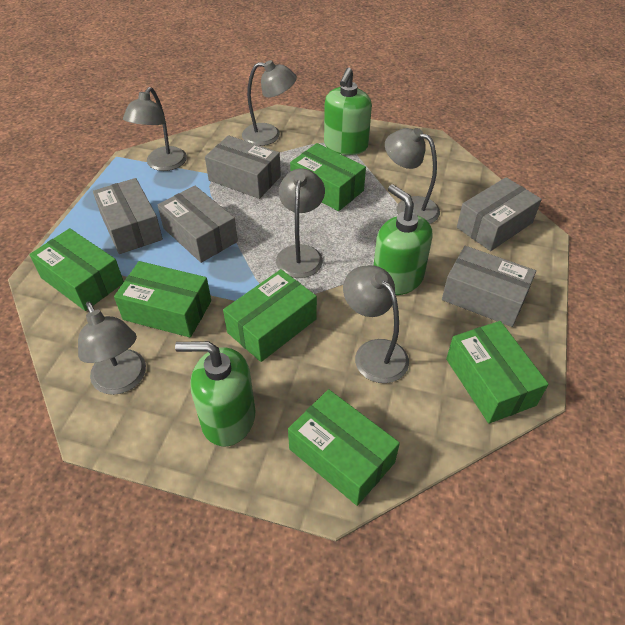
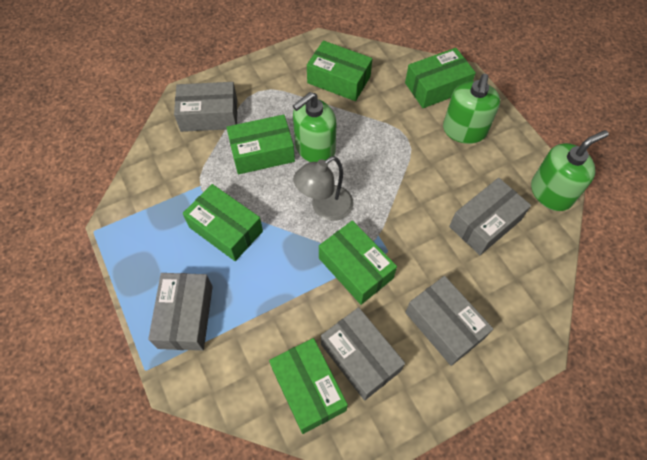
grey lamp: [78,302,146,395] [123,87,187,171] [242,60,297,146] [276,168,325,278] [343,265,409,383] [385,128,440,224] = 6 -> [293,156,354,221] = 1

